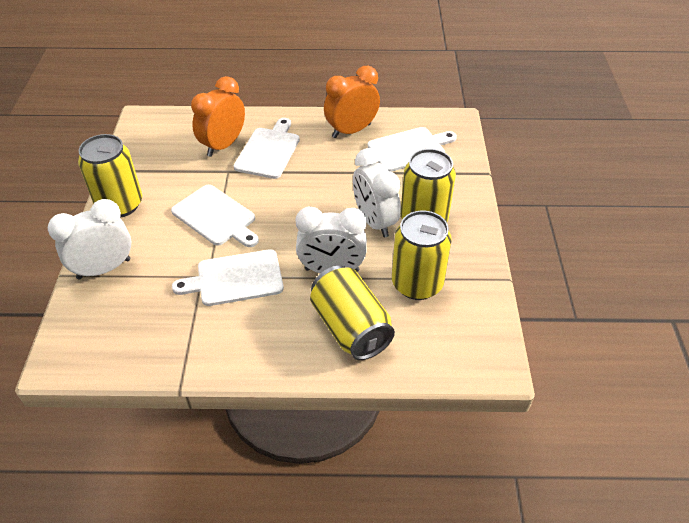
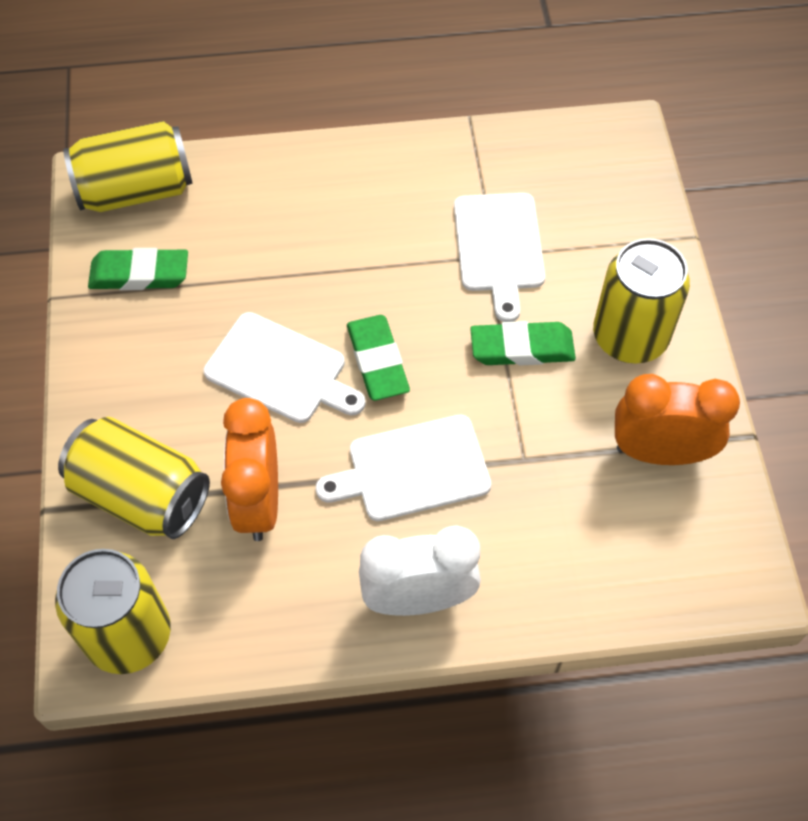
green eraser: none = 0 -> [88,248,188,290] [347,315,410,401] [470,321,576,366] = 3
white clock: [48,199,131,280] [296,206,367,273] [353,148,401,237] = 3 -> [359,525,481,616] = 1
white cutting board: [171,185,259,247] [172,249,284,306] [234,118,300,179] [367,127,457,172] = 4 -> [204,312,366,423] [316,415,491,521] [454,193,545,322] = 3

